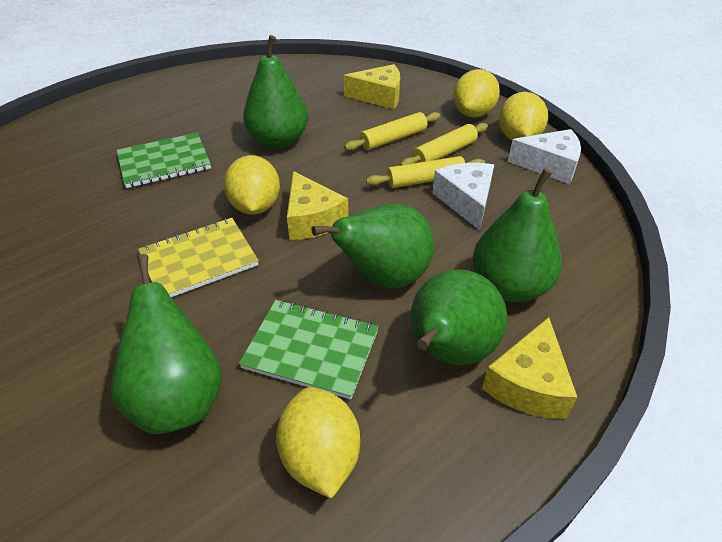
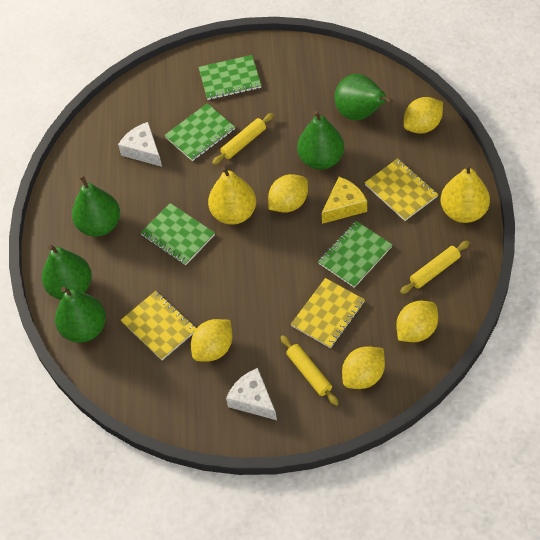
green notebook: [117,133,211,188] [239,300,379,399] = 2 -> [141,203,215,265] [164,103,235,161] [199,55,262,100] [318,221,393,288] = 4
yellow cheese: [287,171,349,240] [344,64,400,109] [482,317,577,419] = 3 -> [322,177,367,224] = 1
yellow lemon: [224,155,280,215] [276,387,360,499] [453,69,500,117] [499,92,548,140] = 4 -> [191,319,232,362] [268,174,308,213] [342,346,385,389] [396,301,438,342] [404,97,443,134] = 5
yellow notebook: [138,218,259,297] = 1 -> [121,291,196,360] [291,278,365,348] [365,158,438,221] = 3
yellow pear: none = 0 -> [208,167,256,225] [440,164,490,223] = 2

